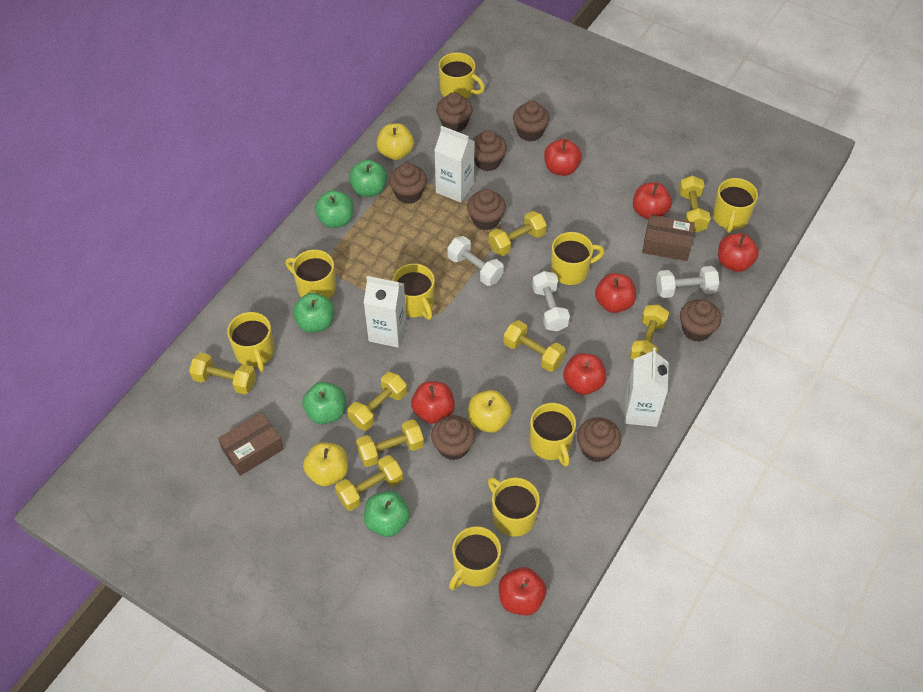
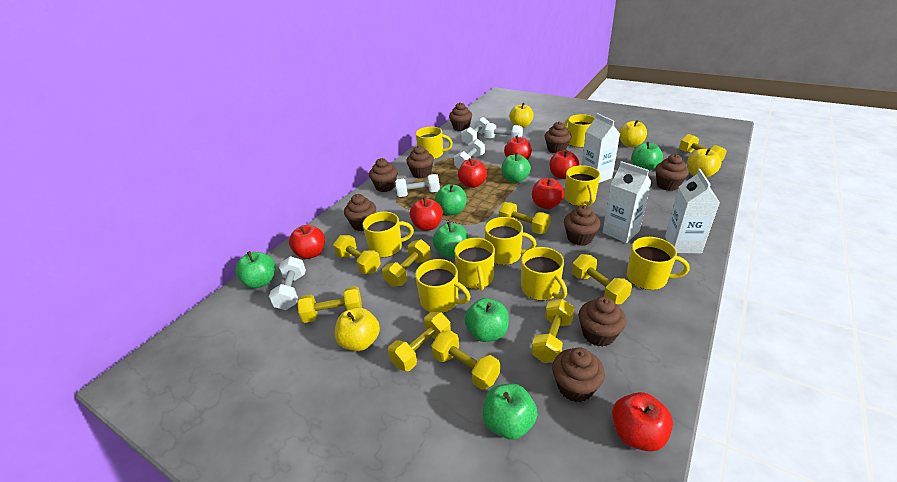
brown box: [218,412,284,476] [642,215,695,261] = 2 -> none = 0
brown cupcake: [389,163,427,204] [431,415,475,460] [436,92,473,132] [467,189,506,230] [472,130,507,171] [513,101,549,141] [577,417,621,462] [680,299,721,342] = 8 -> [344,194,376,231] [369,158,398,192] [406,145,434,178] [449,102,472,131] [545,122,572,154] [552,347,605,402] [564,205,601,246] [578,297,626,347] [655,154,689,191] = 9
green apple: [293,293,334,333] [302,382,346,424] [315,190,354,228] [349,159,387,197] [364,491,410,537] = 5 -> [235,251,275,288] [433,222,468,258] [435,184,467,215] [464,298,509,342] [483,383,538,440] [501,152,531,183] [632,142,663,171] = 7
white dumbbell: [447,236,504,286] [532,271,570,331] [656,266,719,298] = 3 -> [269,256,306,310] [395,174,440,197] [454,139,485,168] [461,117,489,144] [485,123,523,139] = 5
yellow apple: [303,442,348,486] [377,123,414,160] [468,390,512,433] = 3 -> [335,307,380,351] [509,103,534,128] [619,120,647,147] [687,148,722,178] = 4
yellow dumbbell: [189,353,256,395] [335,455,403,511] [347,372,407,431] [356,419,424,467] [489,211,547,256] [503,320,566,372] [630,305,669,360] [679,175,711,233] = 8 -> [297,286,362,323] [333,235,381,274] [382,239,431,287] [388,312,451,371] [431,330,500,390] [499,202,551,234] [532,299,574,363] [572,254,632,304] [679,134,727,161] = 9

